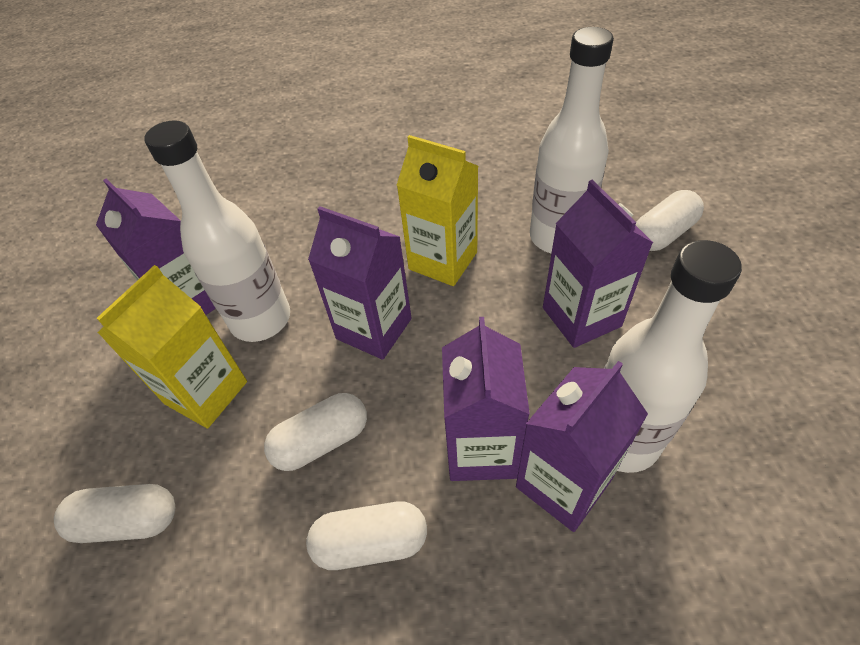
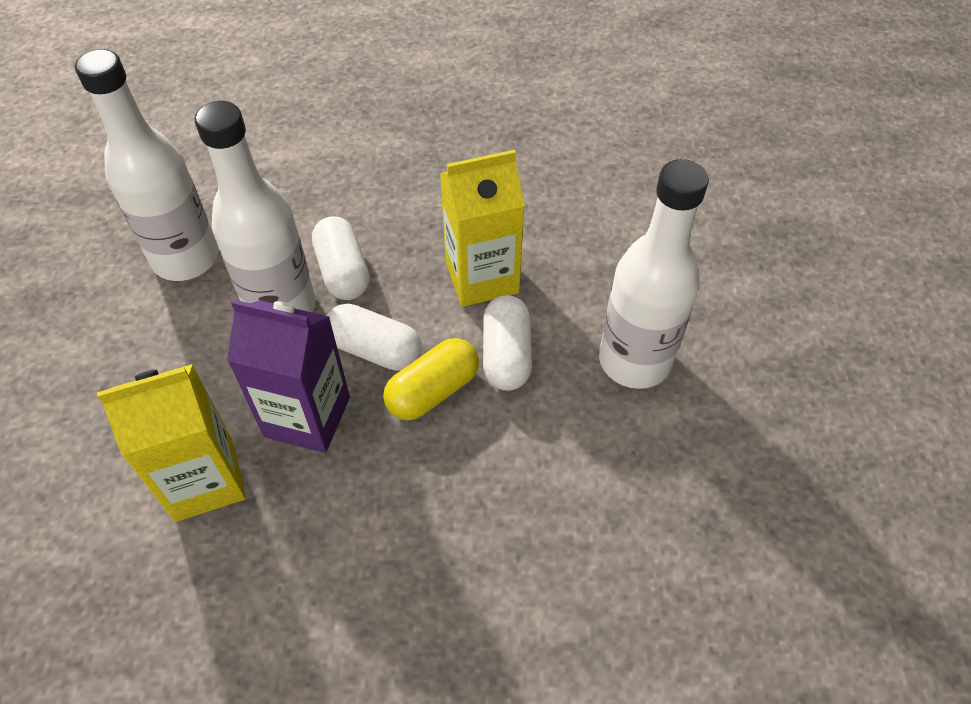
purple carton: [96,178,216,315] [308,206,412,360] [442,317,530,481] [516,361,648,532] [543,180,653,348] = 5 -> [227,299,350,453] = 1
white capsule: [54,484,175,543] [264,393,367,471] [306,502,427,570] [636,190,704,251] = 4 -> [312,216,369,300] [327,304,422,371] [483,295,532,391] = 3
yellow capsule: none = 0 -> [383,338,479,420] = 1

